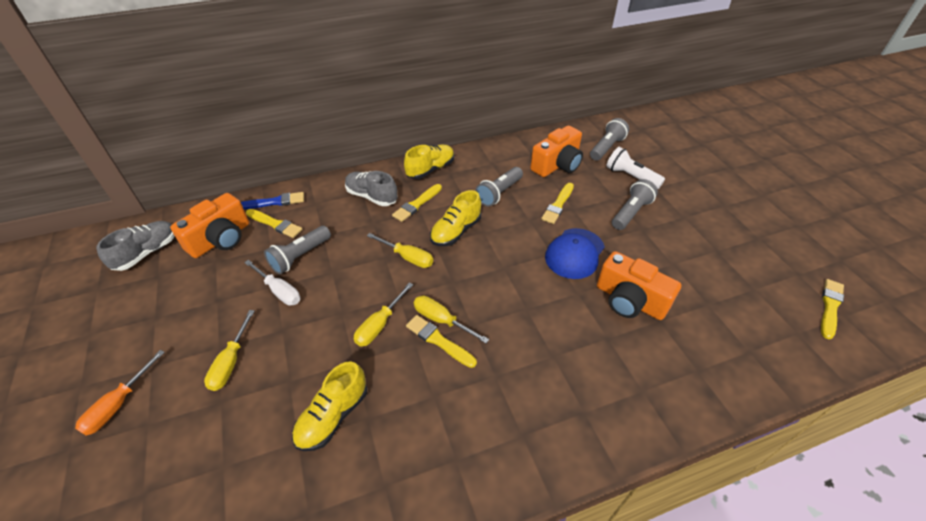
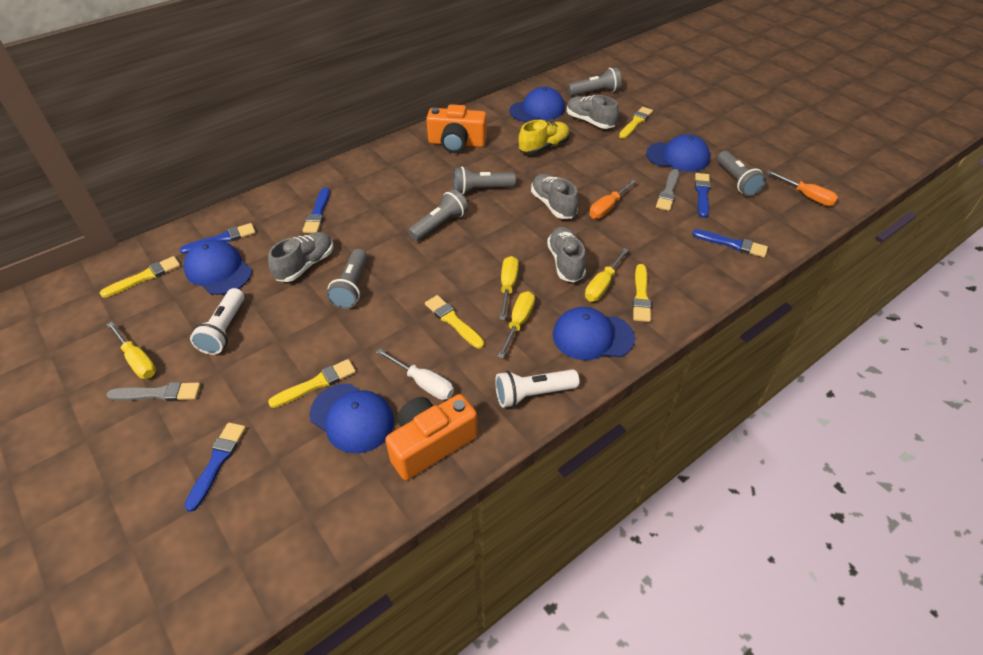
blue brush: [241,192,304,209] = 1 -> [180,223,256,254] [184,423,246,512] [303,187,330,233] [692,229,768,257] [695,173,711,218] = 5
blue cap: [545,228,605,279] = 1 -> [184,239,252,295] [310,384,394,453] [509,87,565,122] [553,307,635,360] [646,134,710,172] = 5
grey brush: none = 0 -> [107,382,201,401] [656,169,679,211] = 2
grey flashlight: [264,226,331,274] [475,167,523,207] [590,118,629,161] [612,179,658,230] = 4 -> [326,249,367,309] [408,189,468,241] [453,167,516,195] [568,67,622,96] [717,151,766,196] = 5
grey shoe: [96,221,175,271] [345,171,398,206] = 2 -> [268,232,333,282] [531,174,578,219] [547,226,586,282] [567,95,619,129] = 4
orange camera: [170,193,249,258] [530,126,583,177] [597,251,681,320] = 3 -> [385,394,478,480] [426,104,487,153] = 2
orange screwdriver: [75,350,165,436] = 1 -> [589,179,637,219] [767,171,838,206] = 2
white flashlight: [606,147,665,189] = 1 -> [190,288,245,355] [495,369,579,408] = 2
yellow shoe: [292,362,367,451] [404,145,454,179] [430,190,481,246] = 3 -> [519,120,570,155] = 1

